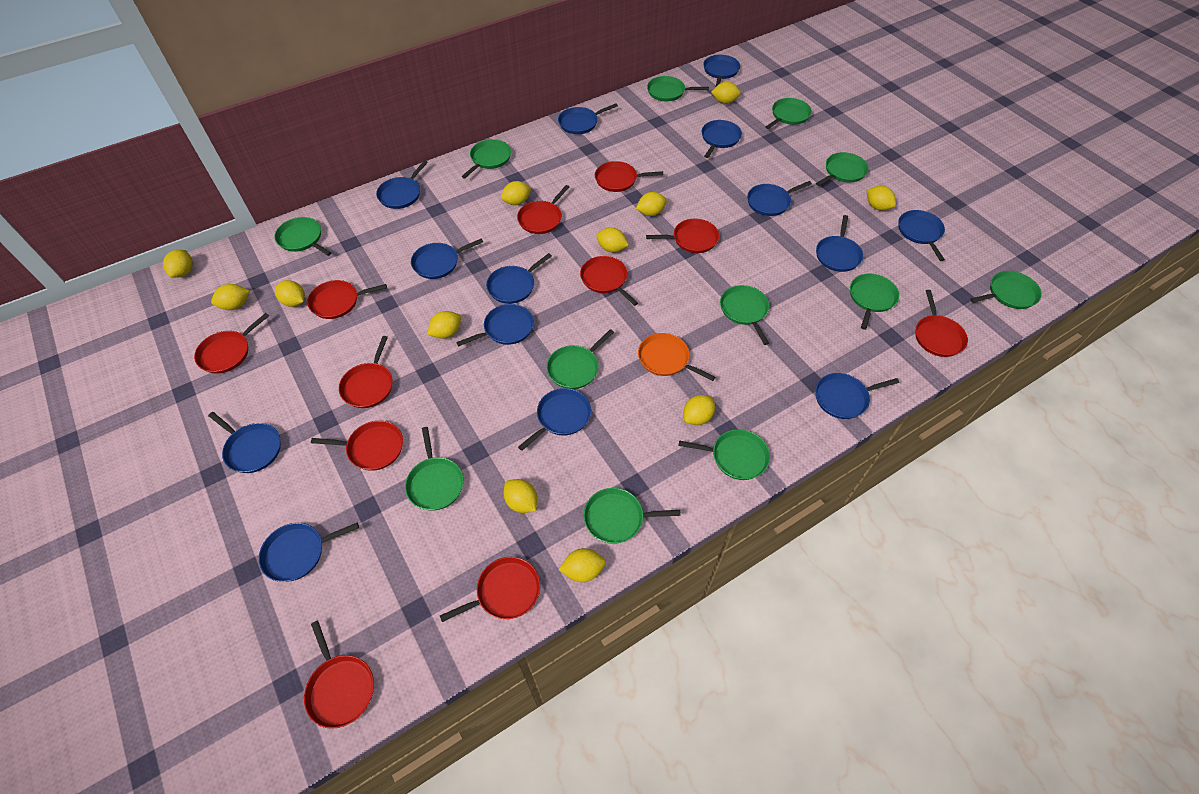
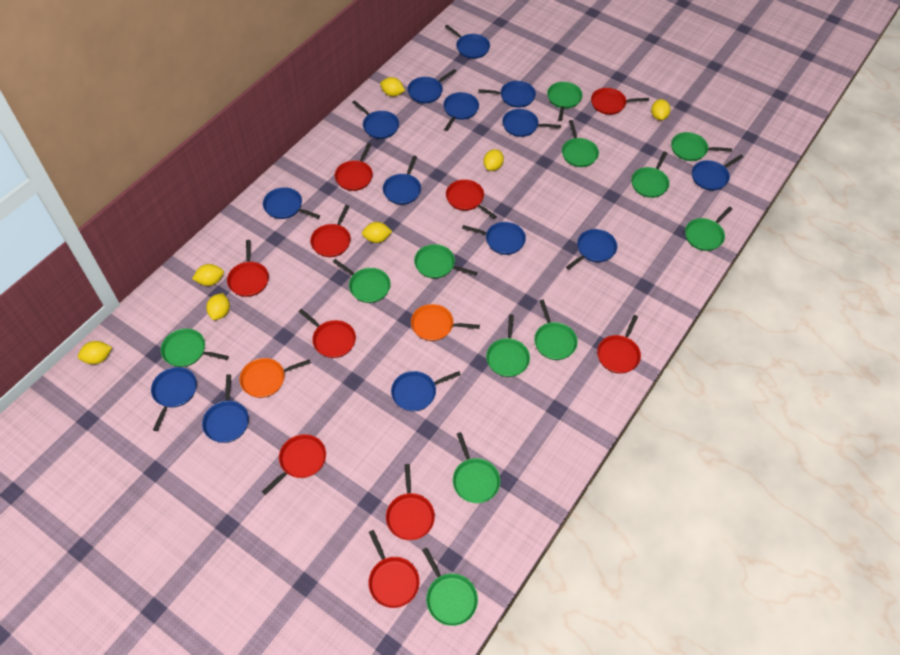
orange pan: [638,333,715,381] = 1 -> [239,358,311,398] [411,304,480,341] = 2
red pan: [194,313,269,374] [304,621,374,729] [307,280,387,319] [311,421,403,471] [339,336,393,408] [440,557,540,622] [517,185,569,234] [580,256,638,306] [595,161,663,192] [646,219,719,253] [916,290,968,357] = 11 -> [227,240,269,297] [262,434,326,495] [298,309,356,358] [310,205,351,257] [335,143,373,191] [368,530,420,608] [386,464,435,540] [446,179,497,219] [591,88,649,115] [597,315,641,374] = 10
yellow lemon: [163,250,193,278] [211,284,250,310] [275,280,305,307] [427,311,461,339] [501,181,531,205] [504,479,537,513] [559,548,606,582] [596,227,629,252] [636,192,667,216] [684,395,715,425] [711,82,741,104] [867,186,896,210] = 12 -> [78,341,112,364] [192,264,224,286] [206,293,230,320] [362,222,392,243] [380,77,405,97] [483,149,504,171] [651,99,671,120] = 7

